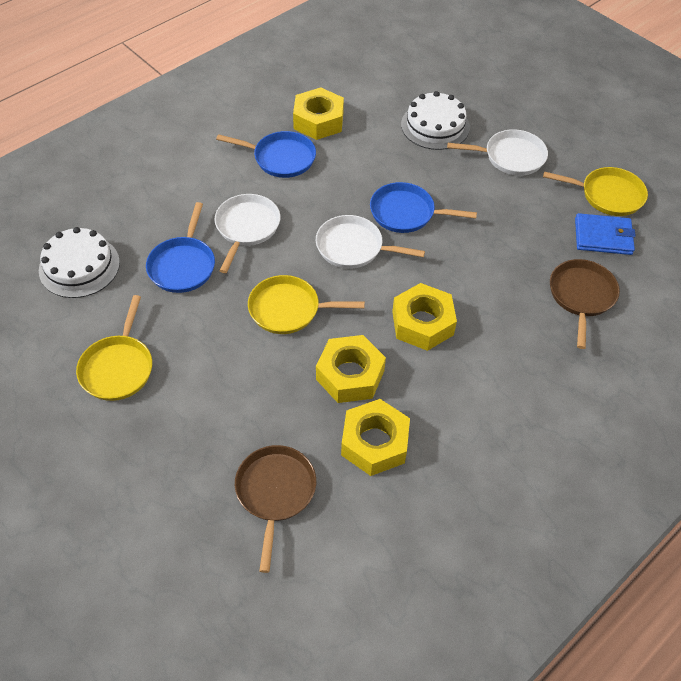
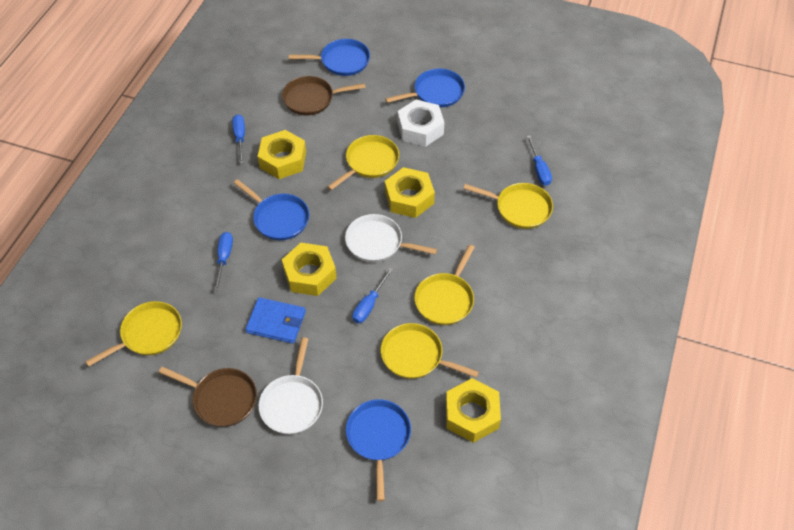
blue pan: [146,202,215,293] [216,131,316,178] [370,182,477,233] = 3 -> [234,179,309,240] [289,39,370,76] [346,399,411,501] [385,68,465,107] = 4
blue screwdriver: none = 0 -> [214,232,233,291] [232,114,245,164] [352,268,393,323] [526,136,552,186] = 4
white cake: [39,227,120,298] [401,91,470,150] = 2 -> none = 0
white nut: none = 0 -> [398,100,444,147] = 1
white pan: [214,194,280,273] [316,215,425,269] [447,129,548,176] = 3 -> [259,337,323,434] [345,214,437,262] = 2
yellow pan: [76,295,152,401] [248,275,365,334] [543,167,648,216] = 3 -> [85,301,182,367] [327,135,399,190] [381,323,479,379] [415,244,475,325] [463,183,553,229] = 5

